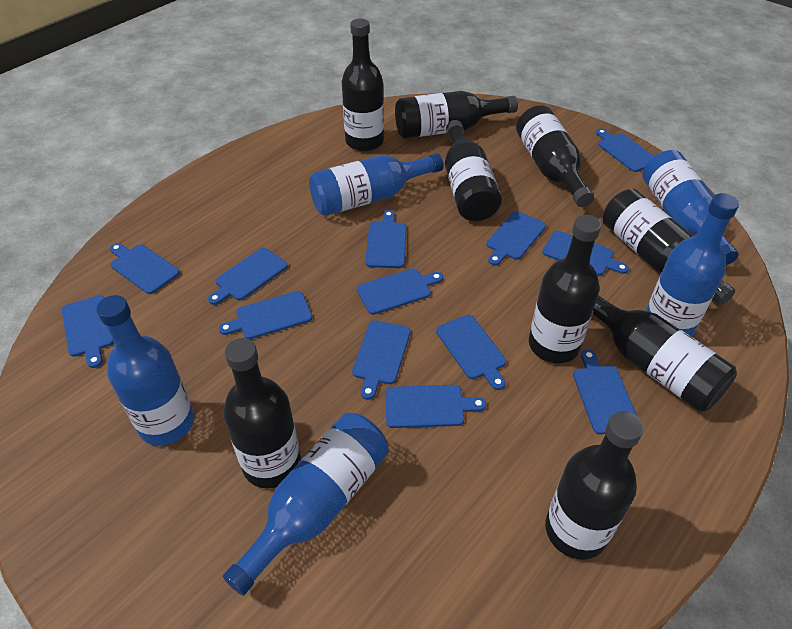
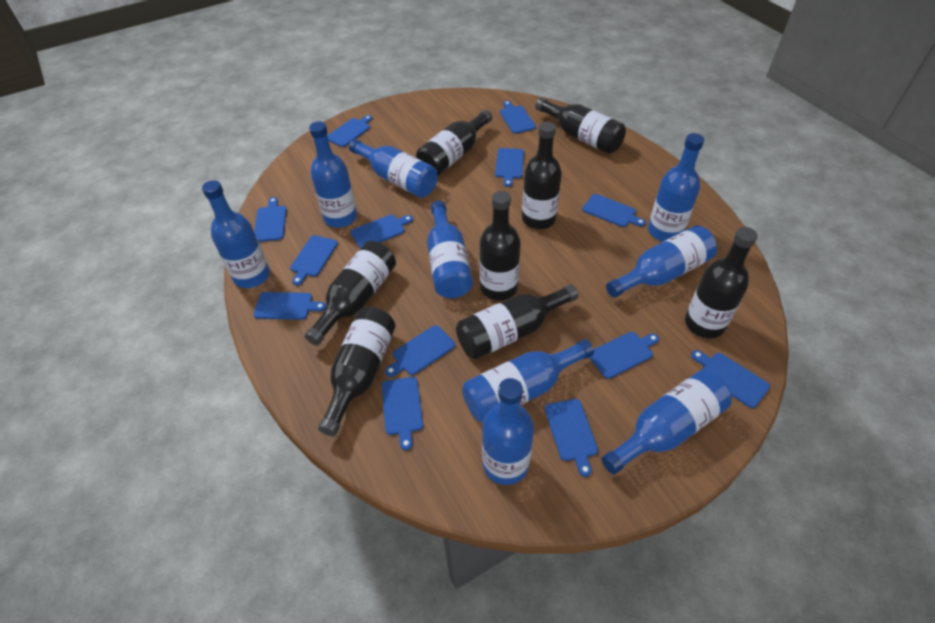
black bottle: [223,338,301,488] [342,19,384,151] [395,91,518,139] [445,120,502,221] [516,105,594,207] [529,215,601,363] [546,411,644,560] [593,295,737,412] [603,189,735,305] = 9 -> [304,241,396,346] [318,307,396,436] [416,110,492,176] [456,284,578,359] [480,191,521,300] [522,122,562,229] [535,97,626,154] [685,227,758,338] = 8
blue bottle: [96,295,194,446] [223,413,389,596] [309,153,444,216] [642,150,739,265] [646,193,739,336] = 5 -> [202,180,270,288] [309,121,357,228] [349,139,438,198] [427,201,473,298] [462,339,594,423] [482,378,534,485] [602,370,732,474] [606,226,717,298] [648,133,704,241] = 9

